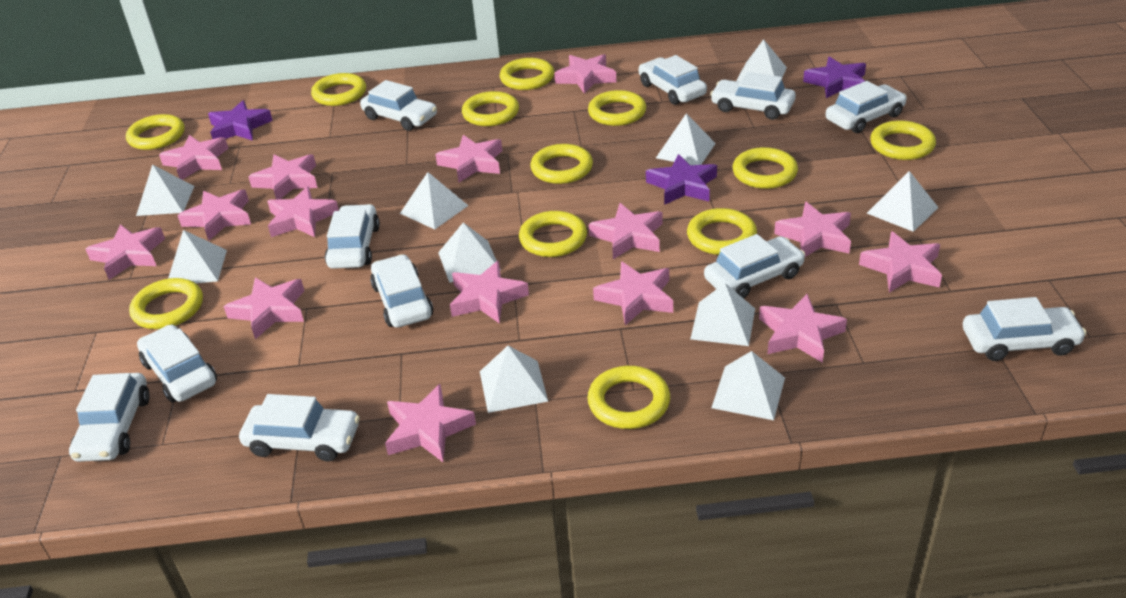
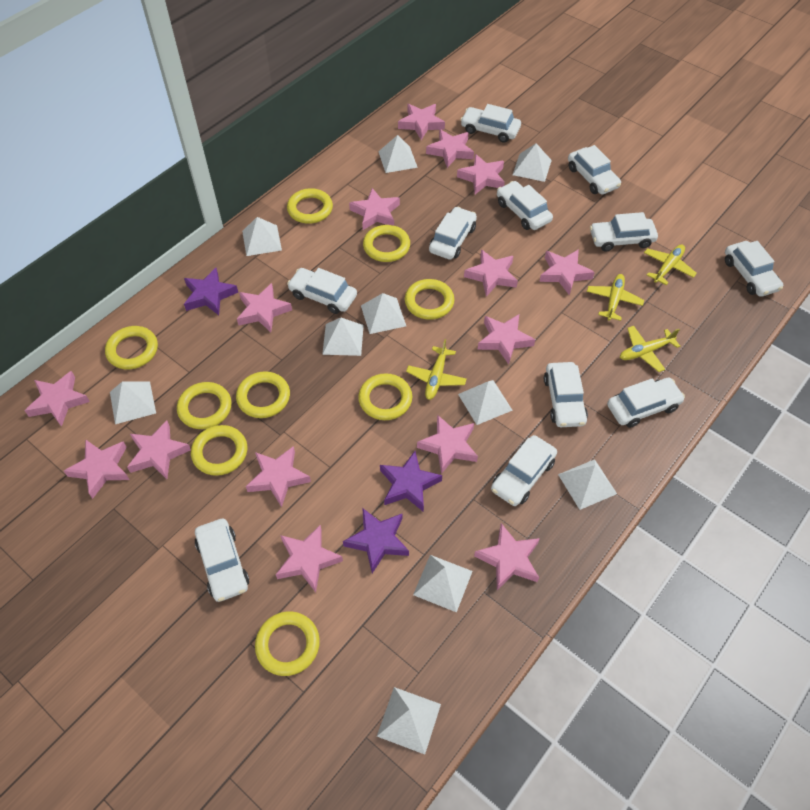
yellow plane: none = 0 -> [406,339,467,400] [587,274,644,321] [620,326,680,372] [644,244,697,285] = 4
yellow ring: [126,114,185,150] [129,278,203,329] [311,73,366,106] [462,91,519,126] [500,58,554,90] [519,211,587,257] [530,144,593,184] [587,366,670,429] [588,90,646,126] [687,208,757,255] [732,147,798,189] [870,120,936,160] = 12 -> [105,326,158,369] [177,382,232,429] [191,425,247,476] [236,371,290,418] [255,611,320,676] [287,188,333,224] [358,373,412,420] [363,225,410,262] [405,279,454,320] = 9

